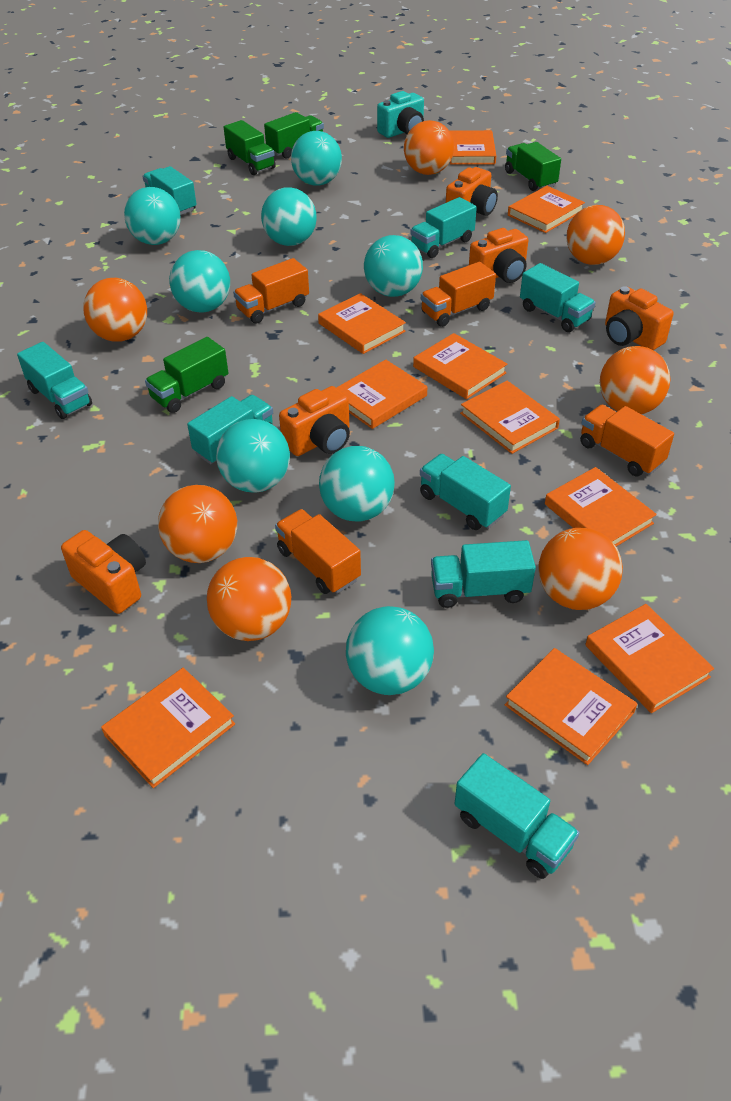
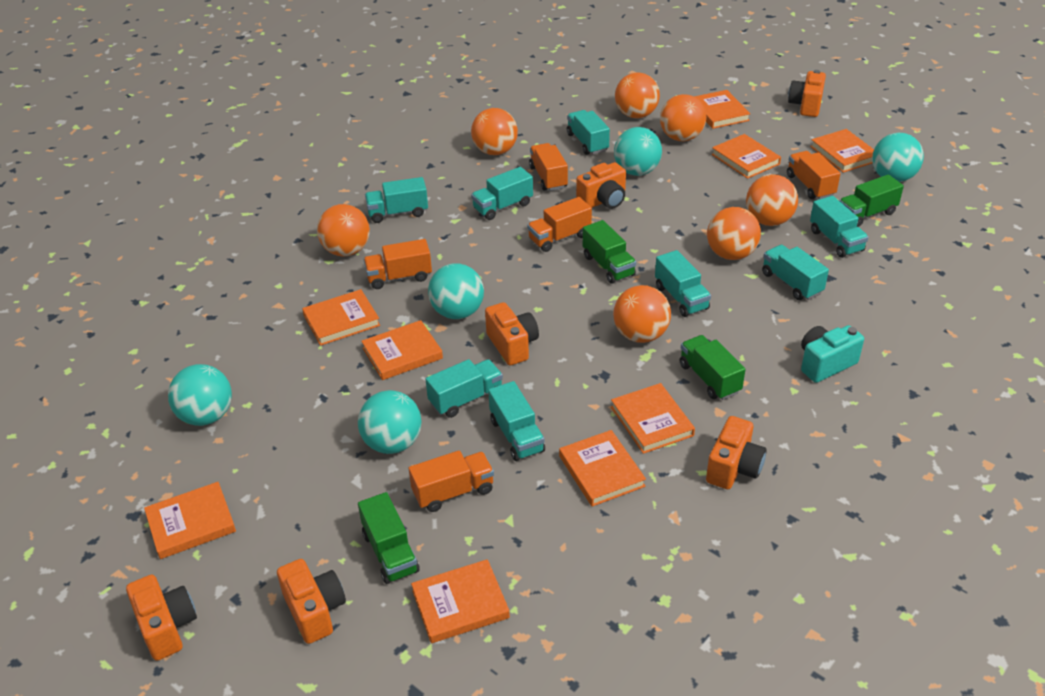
orange book: [101,668,235,788] [318,293,406,354] [336,359,427,429] [413,333,507,399] [450,130,496,165] [460,381,560,454] [505,648,637,765] [508,186,585,233] [545,467,657,547] [585,604,714,713] = 10 -> [144,482,236,559] [302,289,380,346] [361,320,443,380] [411,559,510,643] [559,430,646,507] [611,383,695,454] [694,90,751,129] [711,134,781,179] [810,129,874,173] = 9
orange camera: [61,530,146,614] [279,386,350,456] [446,167,498,216] [469,228,528,283] [605,286,673,350] = 5 -> [126,575,197,661] [277,559,346,644] [485,302,539,366] [576,162,626,209] [706,416,767,489] [788,70,826,117] = 6
orange truck: [233,258,309,324] [275,509,361,594] [421,262,496,327] [580,405,674,476] = 4 -> [364,239,432,289] [409,451,494,512] [527,197,592,252] [529,143,568,191] [787,151,841,199] = 5
turquoise ball: [124,187,181,245] [169,250,230,313] [216,419,290,493] [261,187,317,246] [291,131,342,186] [319,446,395,522] [346,606,434,695] [364,235,423,297] = 8 -> [168,364,232,426] [358,390,422,454] [428,263,484,319] [614,127,662,176] [872,133,924,182] = 5

